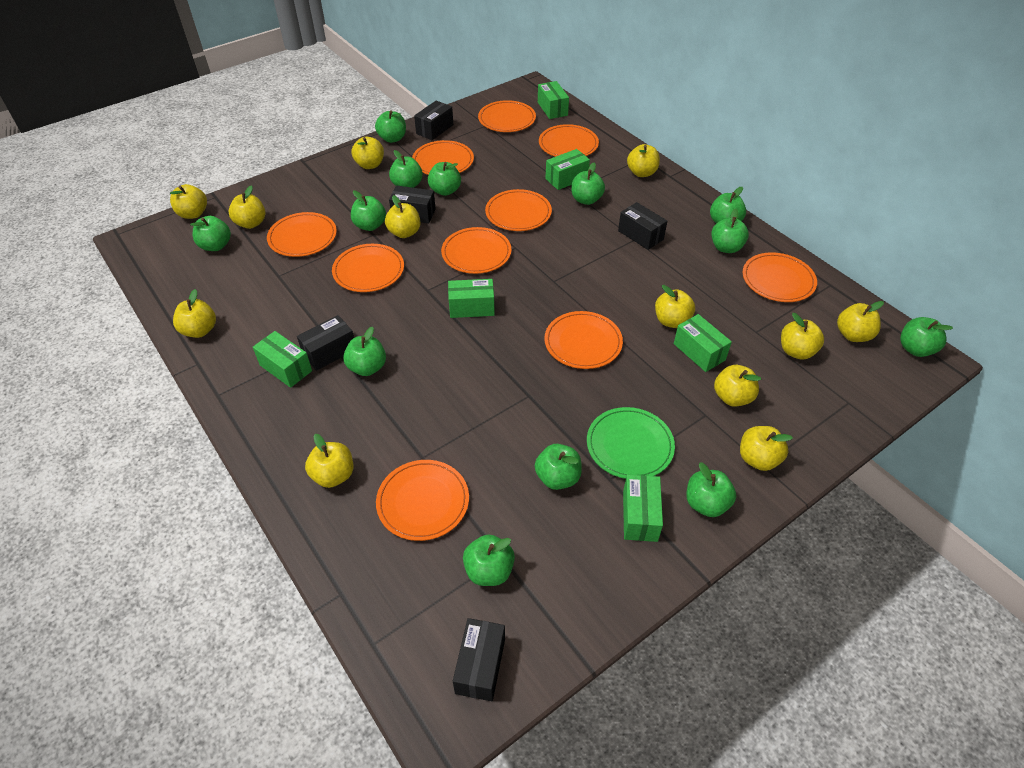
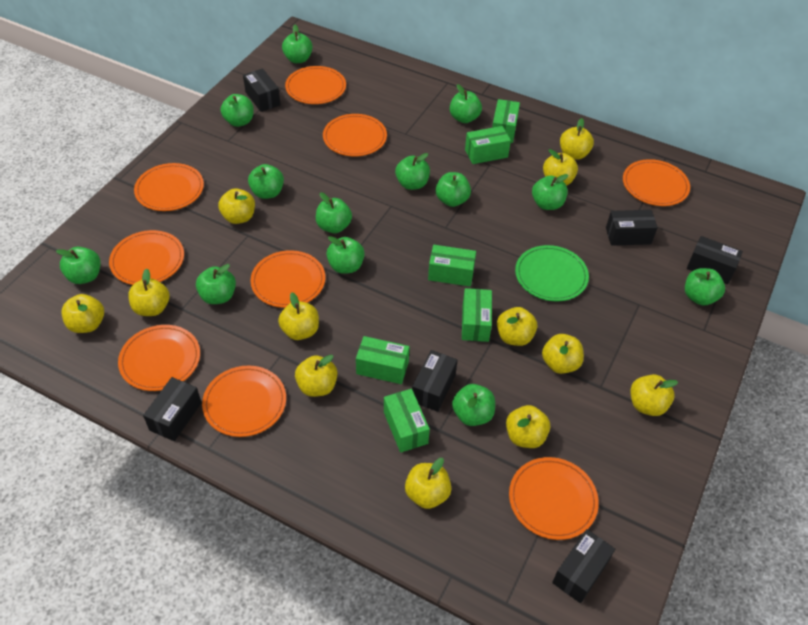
black box: [297,315,354,371] [389,185,436,223] [414,100,453,140] [453,618,505,701] [618,202,667,250] = 5 -> [143,377,202,441] [243,68,280,112] [412,350,457,412] [552,529,615,603] [606,210,658,246] [687,236,743,284] = 6
orange plate: [267,212,337,257] [332,244,404,292] [376,460,469,541] [412,140,474,175] [441,227,512,274] [478,100,536,132] [485,189,552,231] [539,124,599,157] [544,311,623,369] [743,252,817,302] = 10 -> [109,230,184,285] [118,325,200,391] [134,163,204,211] [202,366,286,437] [250,250,325,308] [285,66,346,104] [323,114,387,156] [509,457,599,540] [623,159,690,206] = 9

